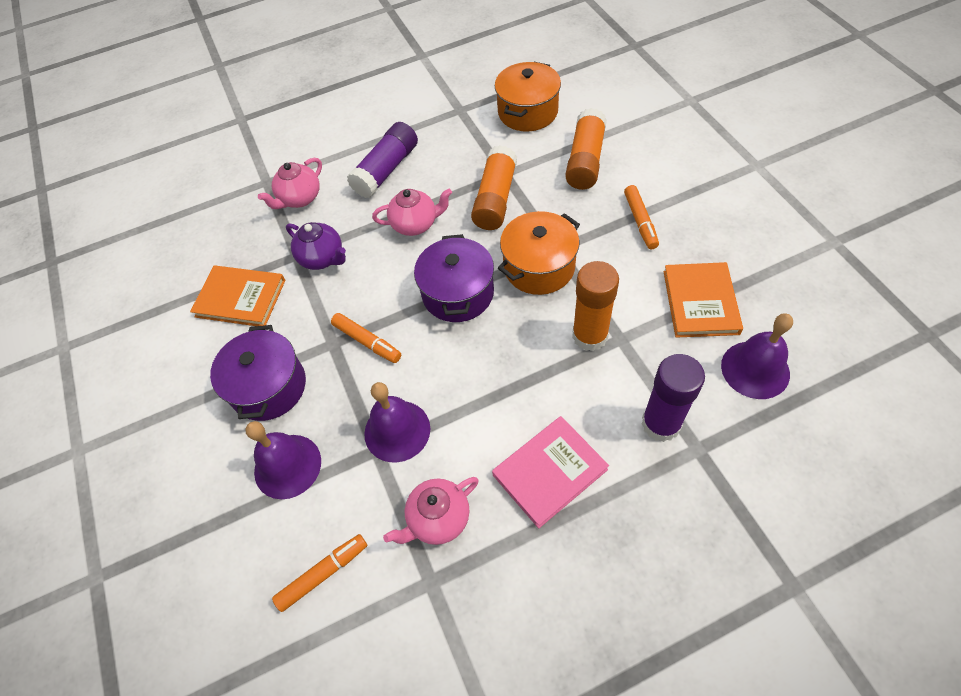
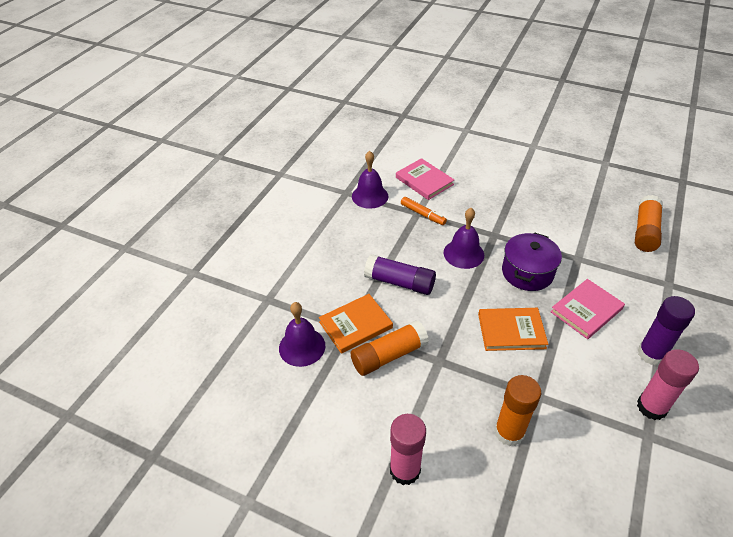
orange marker: [272,534,367,612] [331,313,401,363] [624,185,659,249] = 3 -> [401,197,447,225] = 1
orange pot: [495,62,561,131] [498,211,580,295] = 2 -> none = 0
pink book: [492,416,609,528] = 1 -> [396,158,454,200] [550,279,625,339] = 2
pink glue stick: none = 0 -> [390,414,426,485] [637,349,699,420] = 2
pink teapot: [258,158,322,209] [372,188,452,236] [383,477,479,545] = 3 -> none = 0
purple pot: [210,325,306,421] [414,234,494,322] = 2 -> [502,232,562,291] = 1
purple teapot: [286,222,346,270] = 1 -> none = 0

